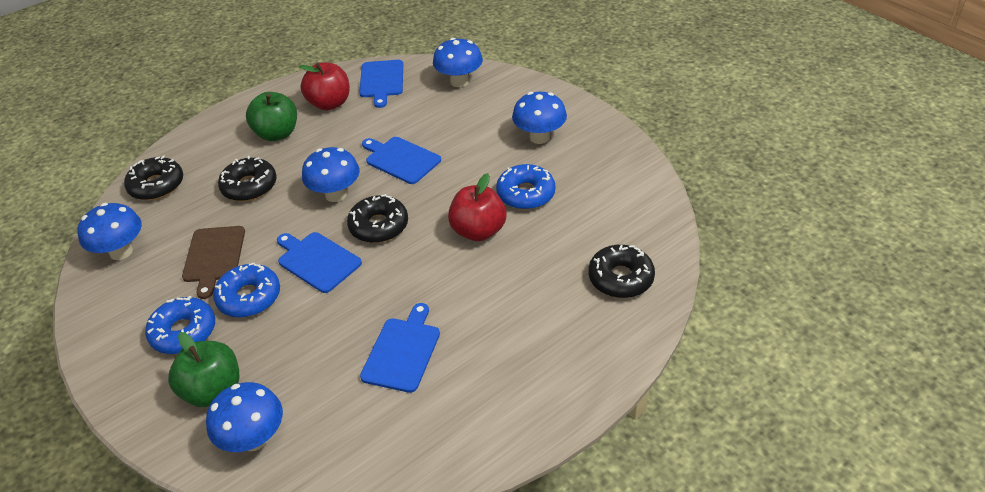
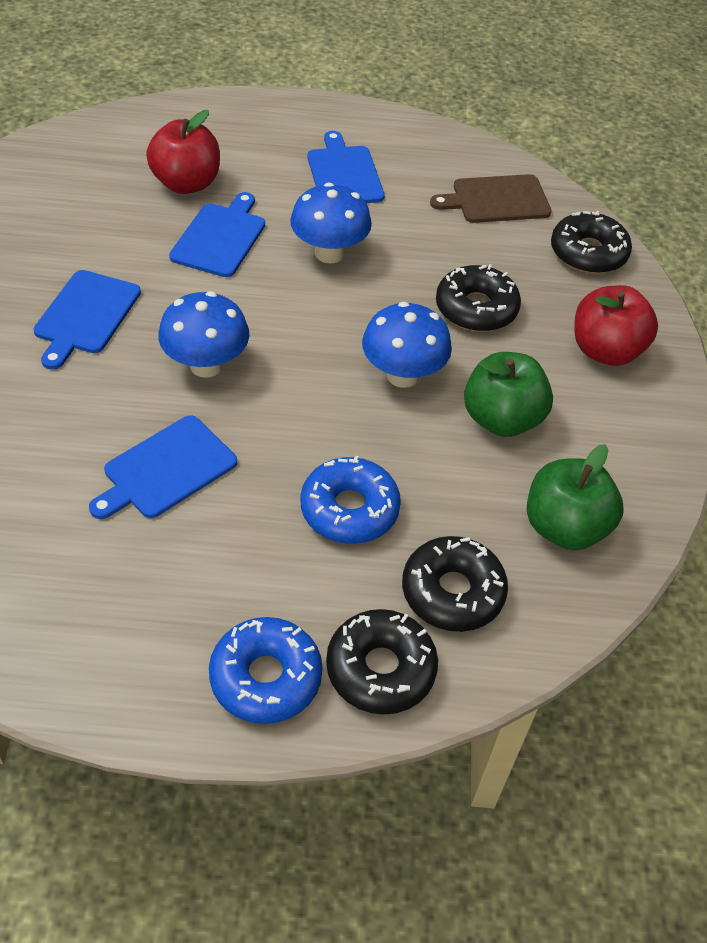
blue donut: [145,296,215,354] [213,262,280,318] [496,164,556,210] = 3 -> [209,617,323,724] [300,456,401,544] = 2
blue mushroom: [77,203,142,260] [206,382,283,452] [302,147,360,202] [433,38,483,87] [512,92,567,144] = 5 -> [158,291,249,378] [290,183,372,264] [362,302,452,388] = 3

